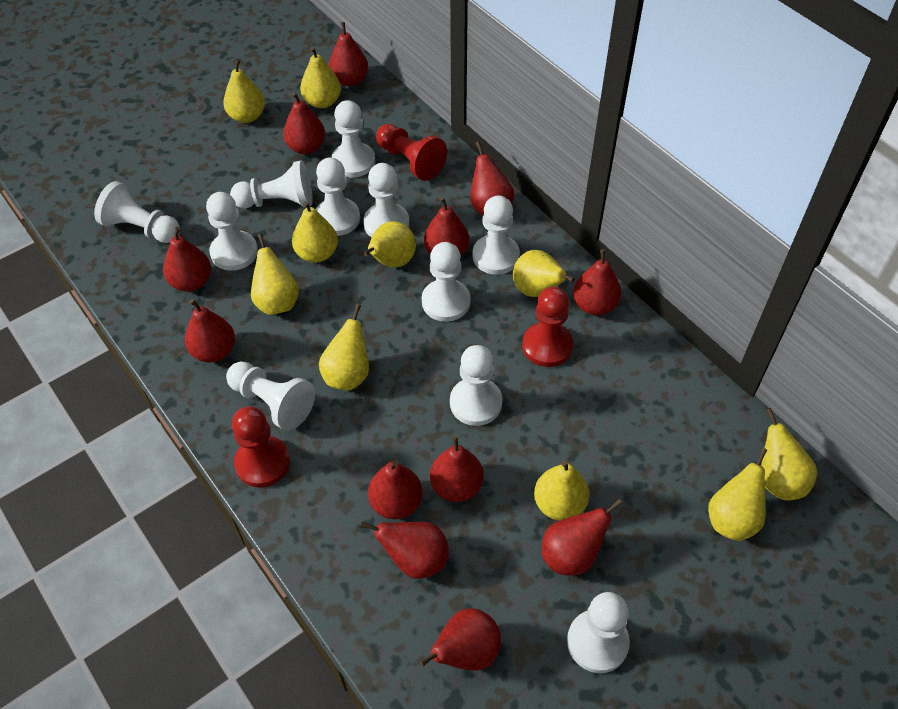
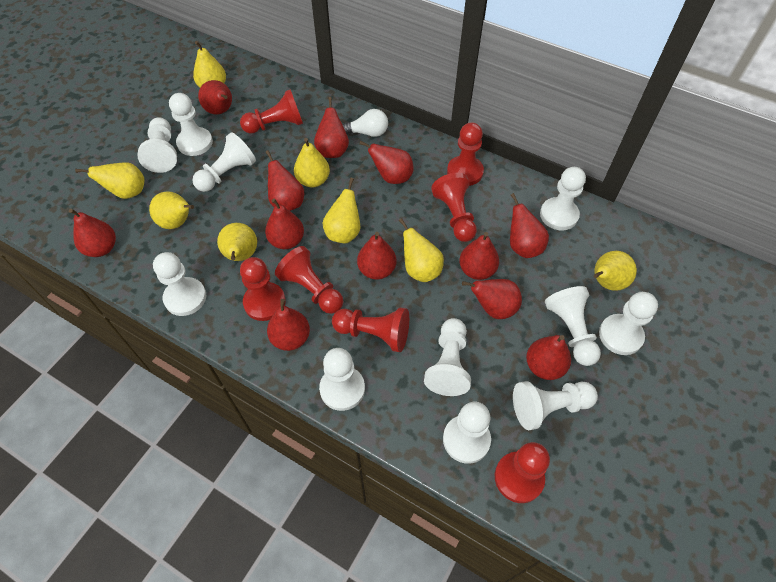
red pawn: [232,406,290,487] [376,124,447,181] [522,287,573,367] = 3 -> [240,89,303,134] [240,257,286,321] [275,246,343,314] [332,308,409,352] [431,173,477,242] [447,122,484,186] [495,442,550,503] = 7
white light bulb: none = 0 -> [342,109,388,137] = 1
yellow pear: [223,59,265,123] [251,233,299,315] [292,201,338,263] [300,47,341,108] [319,304,369,390] [363,221,416,268] [513,250,575,297] [534,460,589,521] [708,448,767,541] [761,408,817,500] = 10 -> [75,162,144,199] [149,191,194,229] [193,41,226,87] [217,223,257,261] [294,138,330,187] [323,178,361,243] [399,218,444,282] [594,251,637,291] = 8

